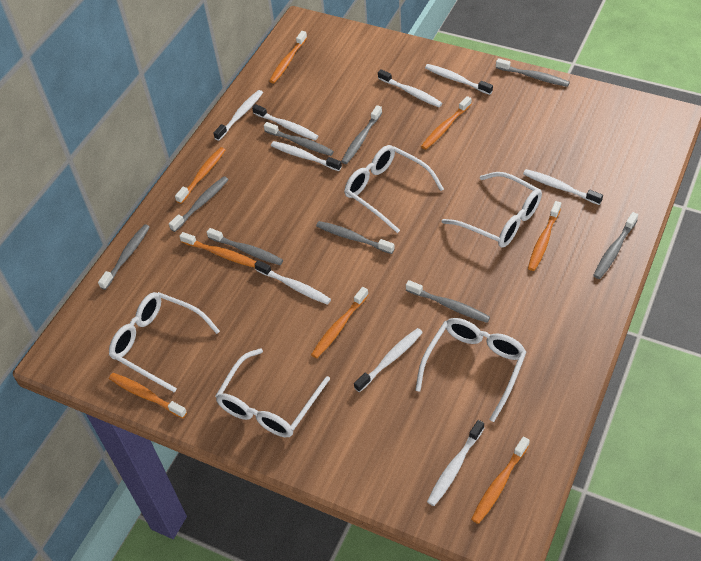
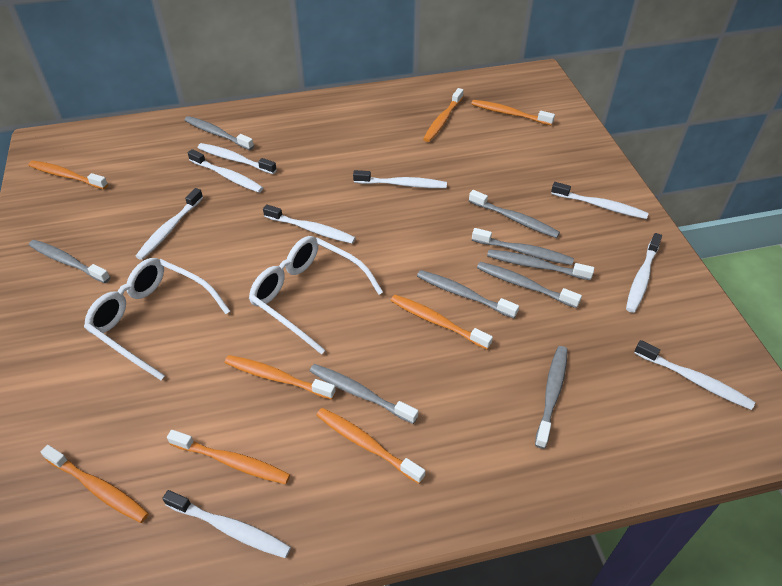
white glasses: [109,292,220,392] [215,348,330,437] [344,145,444,233] [415,318,527,422] [441,172,542,248] = 5 -> [84,258,230,380] [249,236,383,354] = 2

